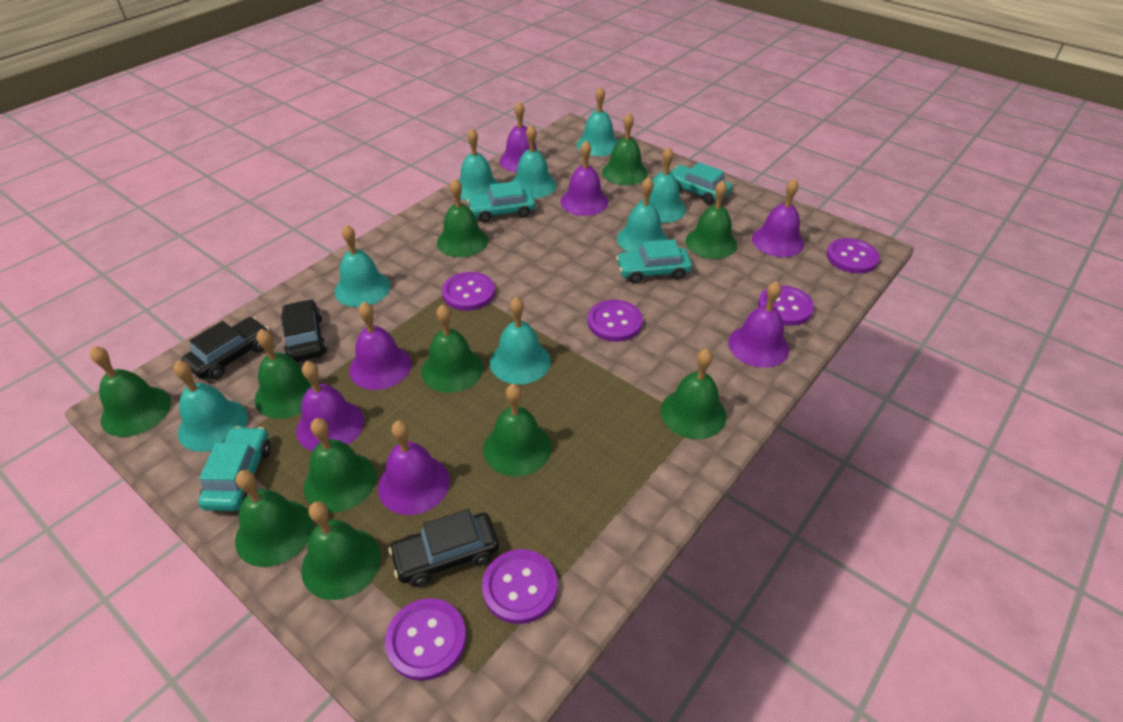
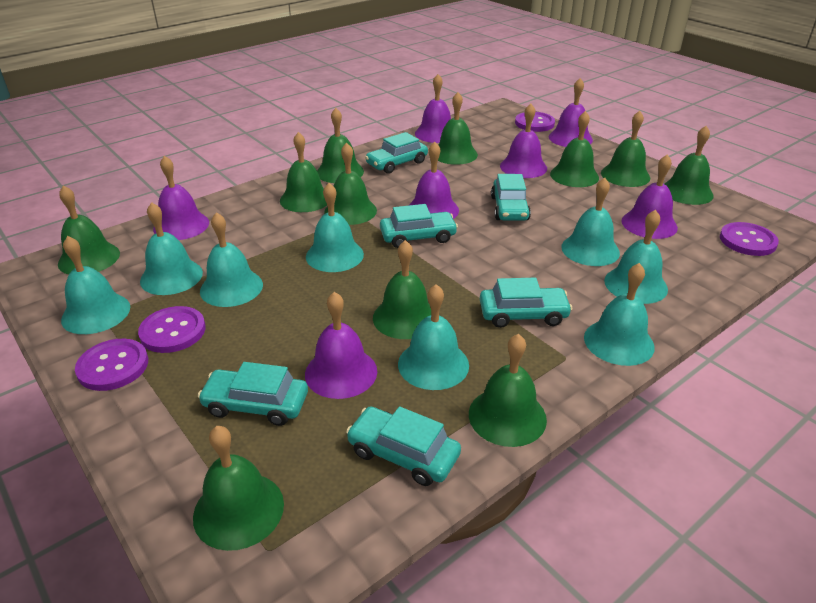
black car: [182,317,269,380] [281,299,327,362] [389,509,499,587] = 3 -> none = 0
purple button: [385,598,466,681] [442,272,495,311] [482,549,557,624] [588,300,643,342] [758,285,814,326] [826,238,880,273] = 6 -> [75,339,148,391] [138,306,206,353] [515,112,555,132] [720,222,779,256] = 4
turquoise car: [198,426,271,511] [467,181,536,222] [616,239,692,284] [670,162,732,205] = 4 -> [198,362,308,426] [346,406,461,486] [365,132,428,174] [380,204,458,248] [480,278,572,328] [491,174,531,221] = 6

